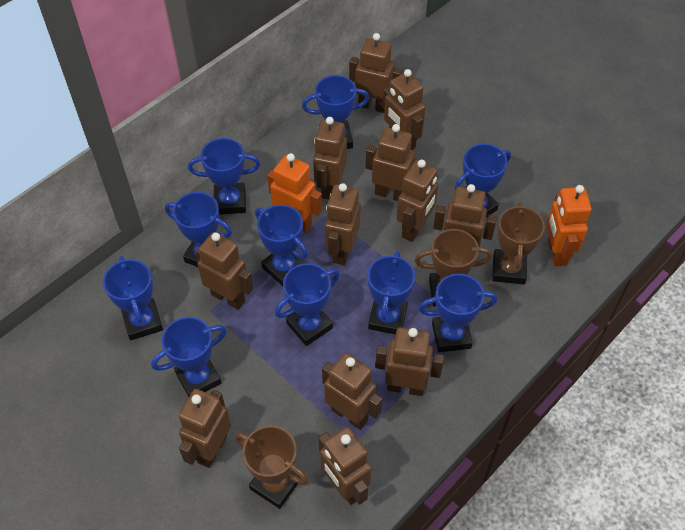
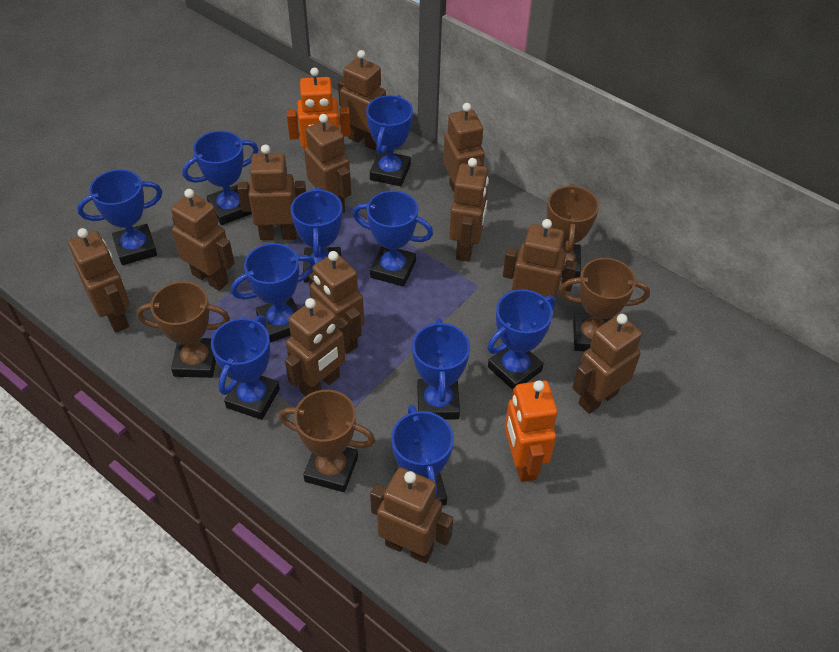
brown trophy: [235,426,308,509] [415,229,492,306] [492,202,545,284] = 3 -> [137,281,230,378] [279,390,375,492] [547,184,599,278] [559,258,650,351] = 4

